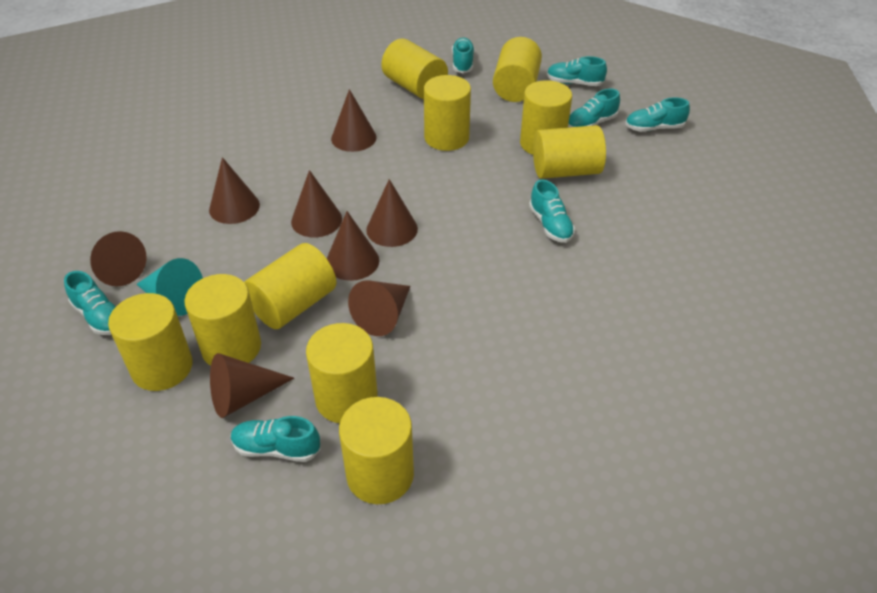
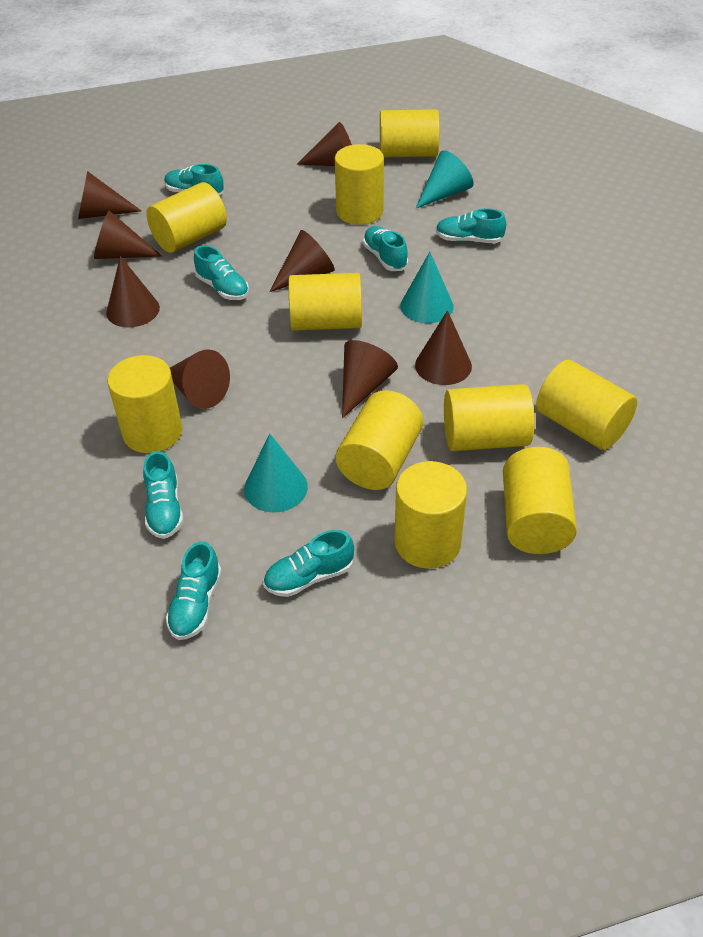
turquoise cone: [137,258,203,316] = 1 -> [244,433,308,513] [400,252,454,323] [416,150,473,208] = 3

